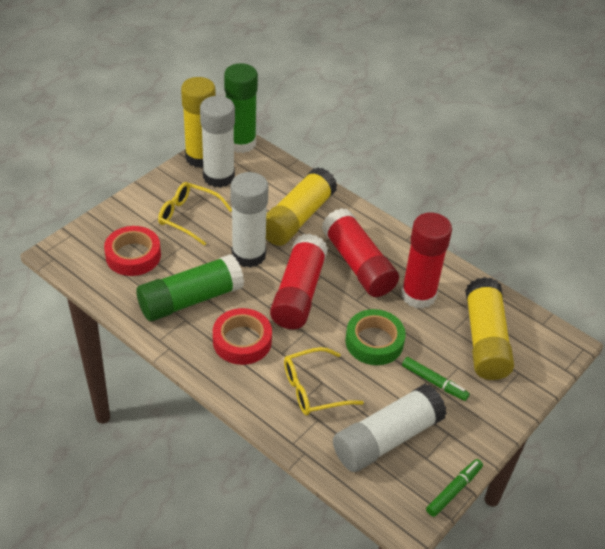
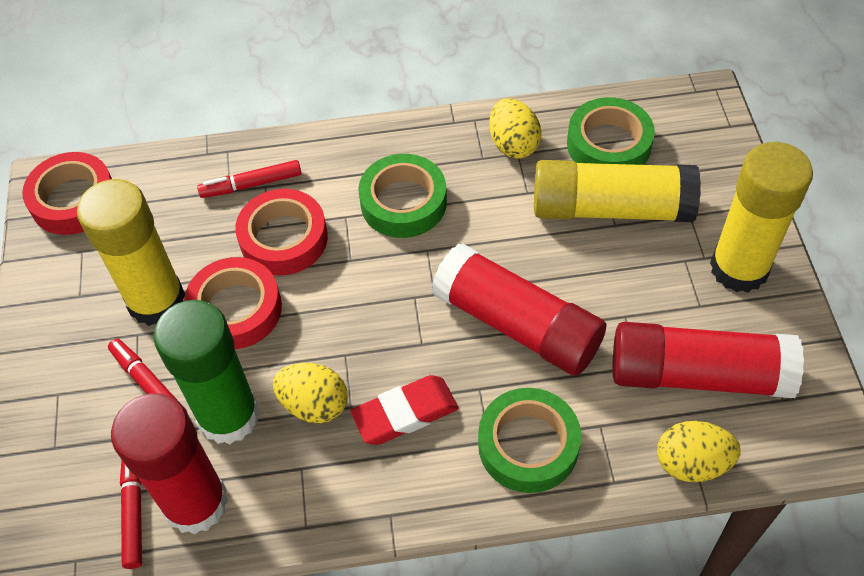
green glue stick: [136,254,244,321] [224,63,258,153] = 2 -> [154,300,260,444] = 1
green marker: [402,357,470,401] [426,459,483,517] = 2 -> none = 0
green tape: [345,309,406,365] = 1 -> [358,154,447,238] [478,388,581,493] [567,97,655,165] = 3
red eraser: none = 0 -> [350,375,459,445] = 1
red marker: none = 0 -> [108,339,187,412] [120,459,142,569] [197,160,301,198] = 3
red tape: [104,226,161,276] [213,308,272,365] = 2 -> [22,152,112,235] [184,257,282,349] [235,189,328,276] = 3
white glue stick: [200,96,235,188] [230,172,269,268] [333,384,447,472] = 3 -> none = 0
yellow egg: none = 0 -> [273,363,348,424] [489,98,542,159] [657,421,741,482] = 3
yellow glasses: [158,182,232,246] [284,347,364,416] = 2 -> none = 0

